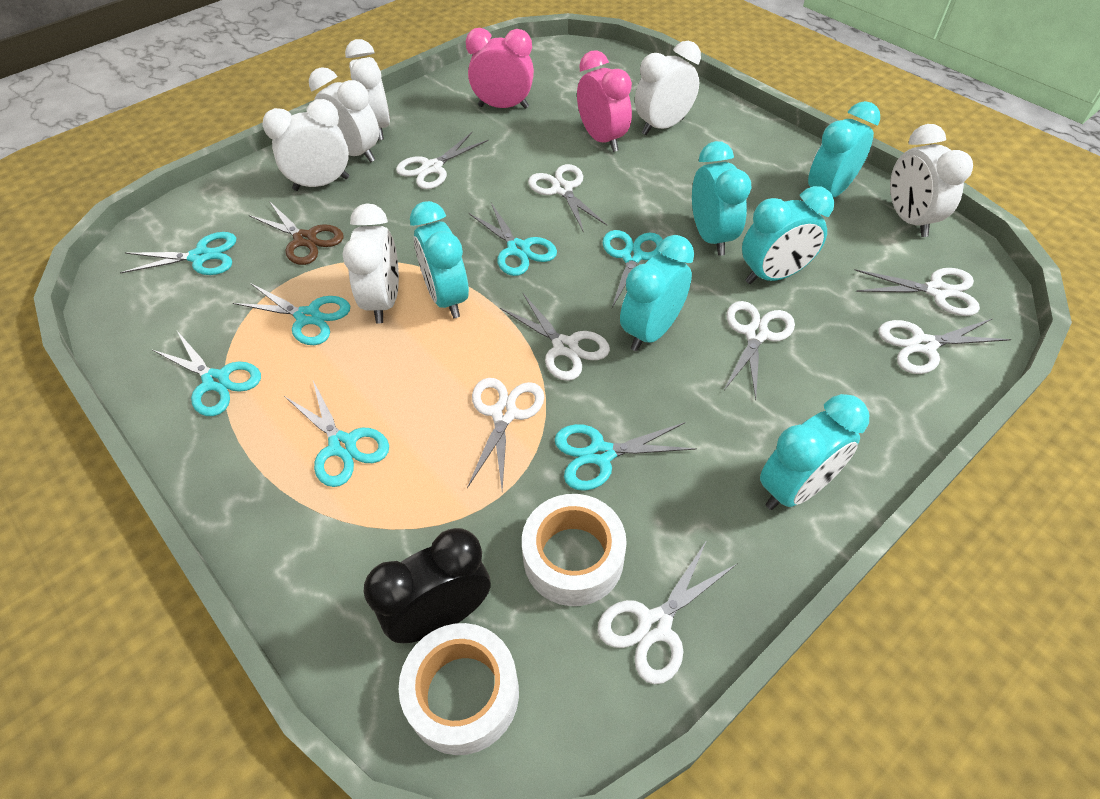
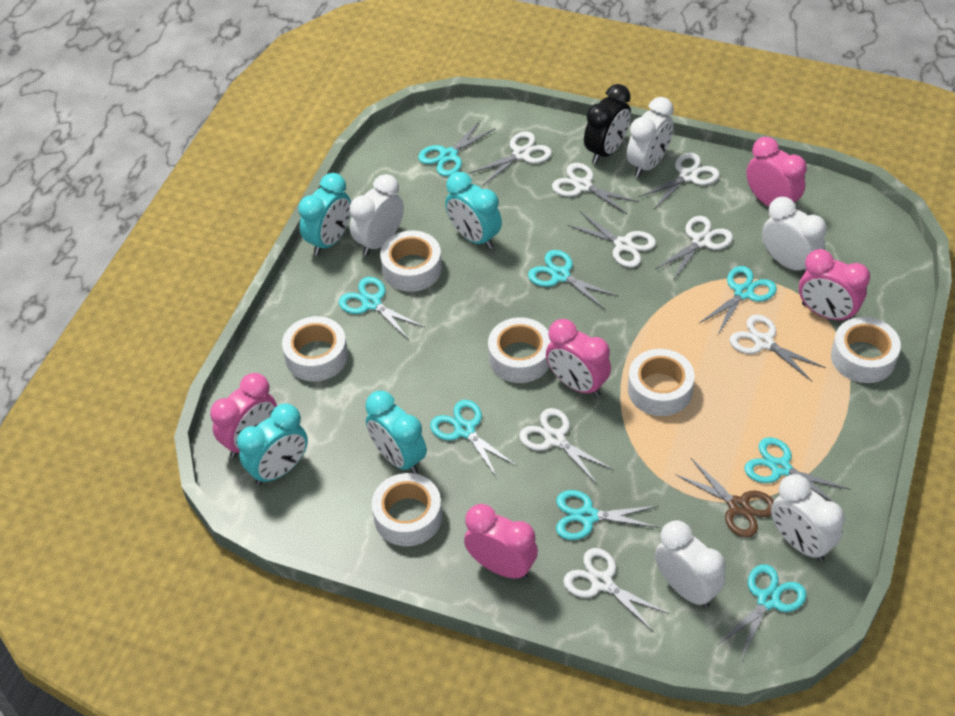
pink clock: [466,28,534,109] [577,50,632,152] = 2 -> [210,373,277,458] [464,504,538,580] [546,319,611,397] [746,137,807,207] [799,249,870,321] = 5
turquoise clock: [410,201,469,318] [620,235,694,351] [692,141,751,256] [742,186,834,284] [760,394,869,510] [808,101,880,197] = 6 -> [237,404,308,486] [298,173,351,256] [365,391,427,474] [445,172,502,249] = 4
turquoise scissors: [120,232,236,275] [152,331,261,416] [233,283,350,345] [284,381,389,487] [469,203,557,276] [554,422,697,491] [603,230,663,308] = 7 -> [339,277,424,340] [418,121,495,176] [430,400,517,479] [528,250,618,309] [556,490,659,540] [698,266,777,335] [717,564,807,660] [745,437,850,503] = 8
white clock: [263,99,349,191] [309,67,379,163] [342,204,399,324] [345,39,390,140] [635,41,701,135] [890,124,973,237] = 6 -> [349,174,404,256] [627,97,674,177] [655,520,726,608] [762,197,827,273] [771,474,845,562] = 5
white tape: [399,623,519,755] [522,494,627,606] = 2 -> [282,316,348,381] [372,473,442,546] [380,230,442,292] [488,317,551,383] [628,349,695,416] [831,317,901,383] = 6

